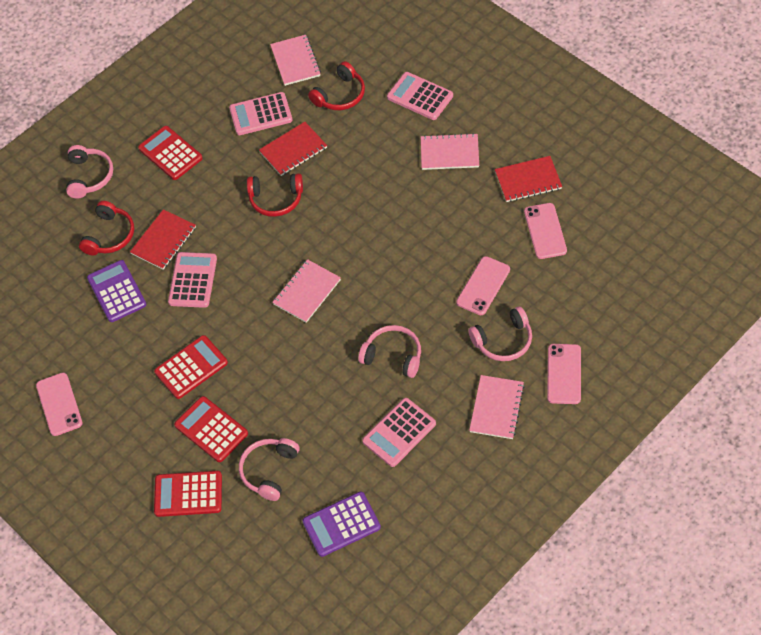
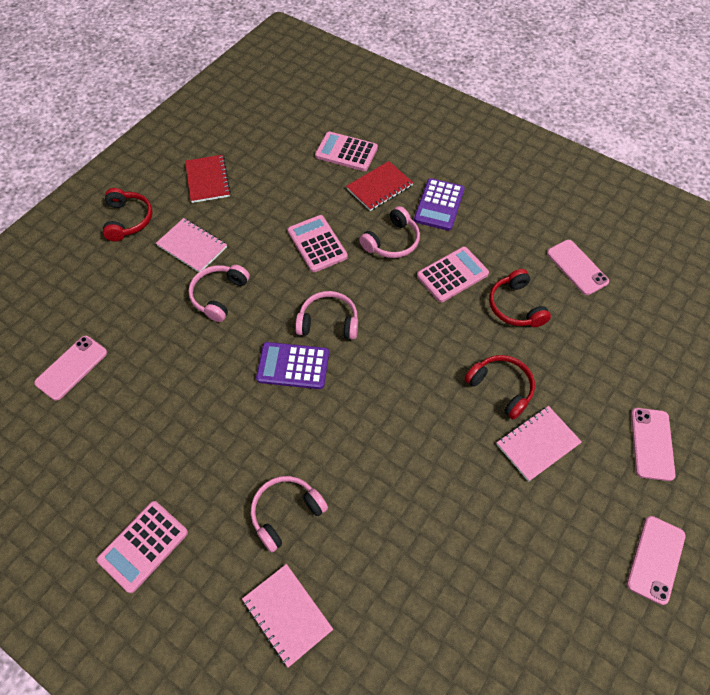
pink notebook: [270,35,321,86] [272,259,341,323] [421,133,479,170] [469,375,525,439] = 4 -> [156,218,227,272] [242,564,333,667] [497,406,582,482] = 3
red calculator: [138,126,203,180] [154,335,228,399] [154,471,222,517] [174,396,248,462] = 4 -> none = 0
red notebook: [130,209,196,269] [259,122,327,176] [495,156,562,202] = 3 -> [185,155,231,203] [346,161,413,211] = 2

